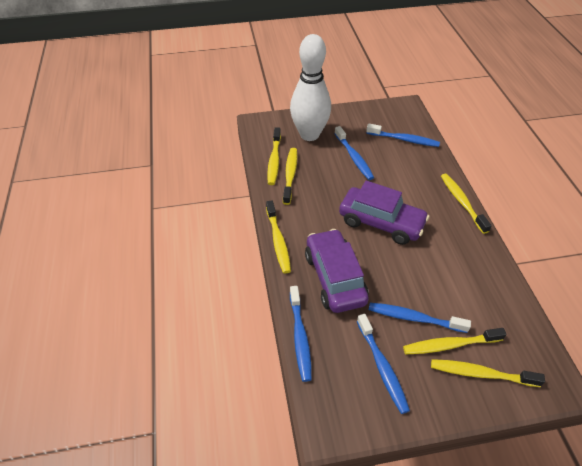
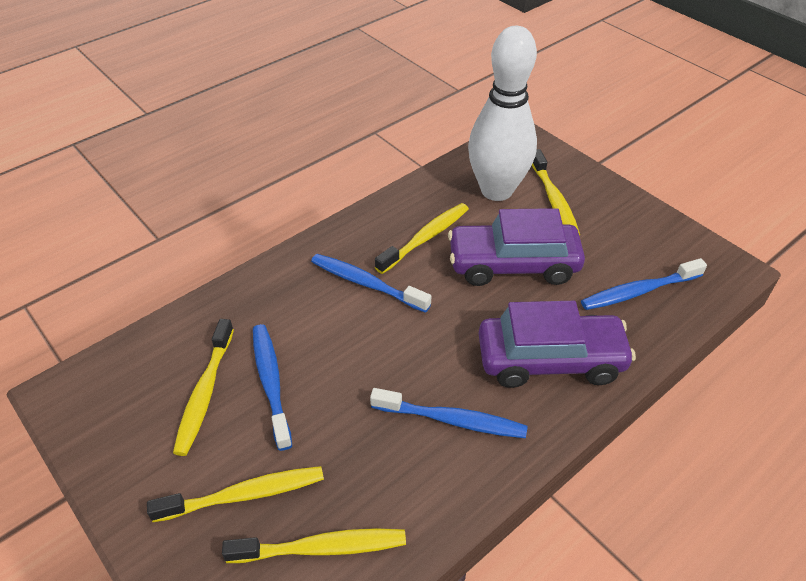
blue toothbrush: [290,286,312,382] [334,126,374,180] [357,314,410,414] [366,124,440,147] [369,303,471,333] = 5 -> [253,324,292,451] [311,254,431,313] [370,388,528,438] [581,258,707,310] = 4
yellow toothbrush: [266,200,291,274] [267,127,281,185] [283,148,297,205] [403,328,507,354] [431,359,545,387] [441,174,492,234] = 6 -> [147,466,324,522] [173,319,234,456] [222,528,406,563] [375,203,469,274] [532,149,580,235] = 5

